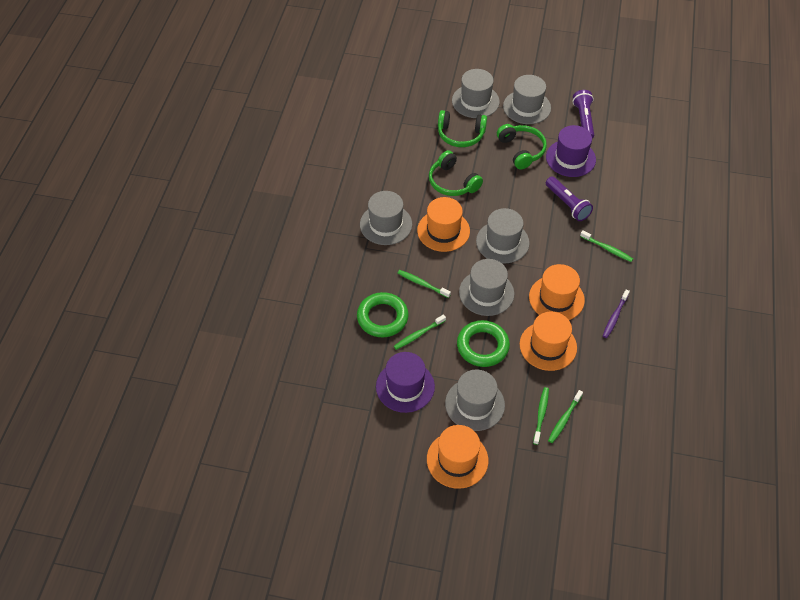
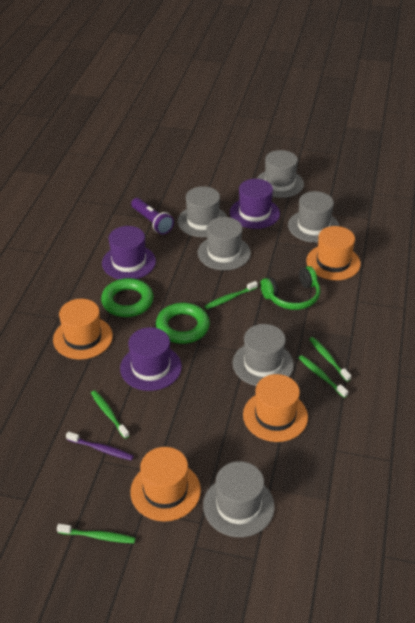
green headphones: [429,150,483,196] [438,110,487,147] [497,124,547,169] = 3 -> [260,266,320,310] = 1
purple flashlight: [546,177,593,221] [573,90,594,138] = 2 -> [131,198,174,235] = 1
purple hat: [376,352,435,413] [546,125,596,177] = 2 -> [102,226,156,279] [120,327,182,391] [230,179,280,229] = 3

